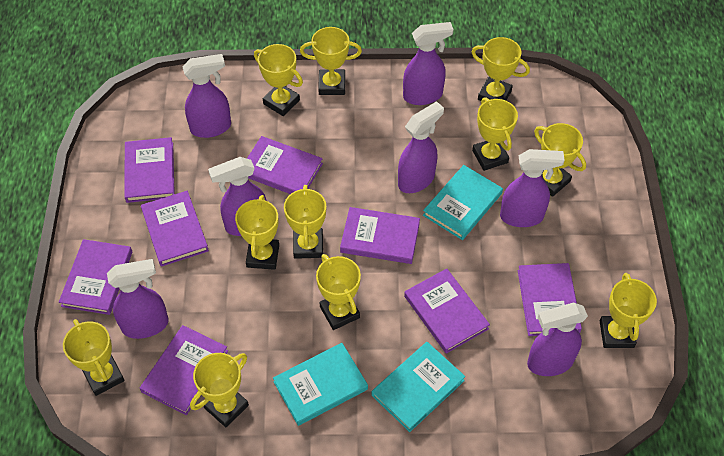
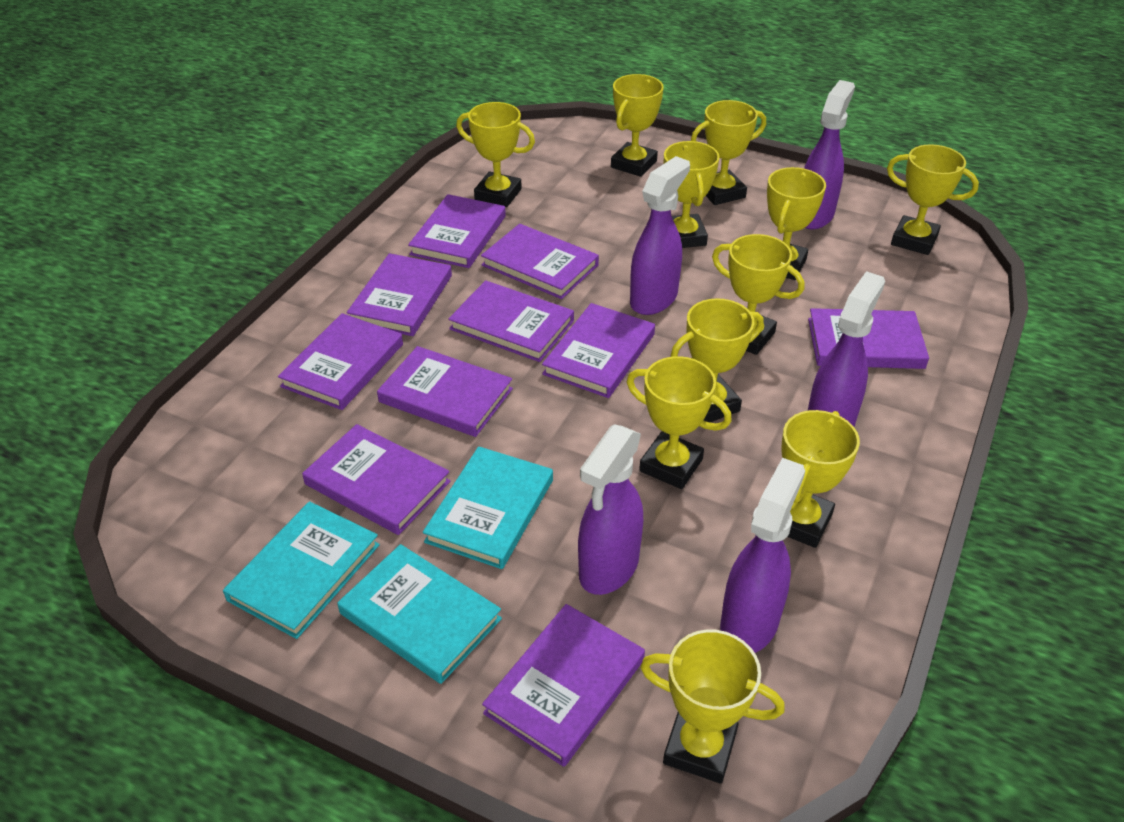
purple book: [59,239,132,315] [124,137,175,203] [140,325,228,415] [141,191,209,267] [247,136,323,194] [340,207,420,264] [404,268,490,354] [518,263,582,336] = 8 -> [278,313,403,410] [302,424,450,535] [347,253,452,336] [377,346,513,437] [408,194,506,268] [448,280,574,362] [481,224,599,299] [482,604,645,767] [542,303,655,398] [808,308,929,369] = 10
purple spray bottle: [107,259,169,339] [183,54,231,138] [208,157,266,236] [398,101,444,193] [403,22,454,105] [500,149,565,227] [527,303,588,376] = 7 -> [578,424,643,595] [630,156,690,315] [720,458,805,653] [804,80,855,229] [808,271,885,426] = 5

